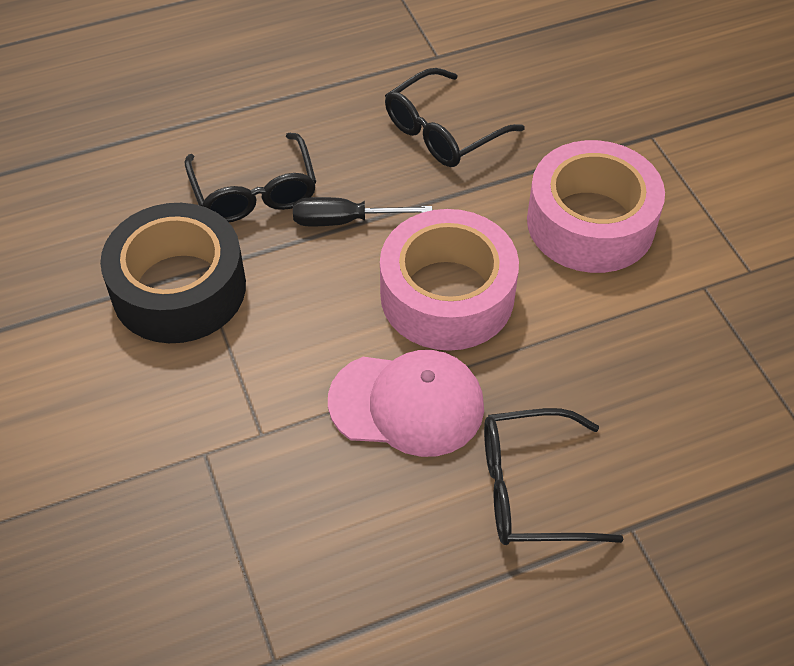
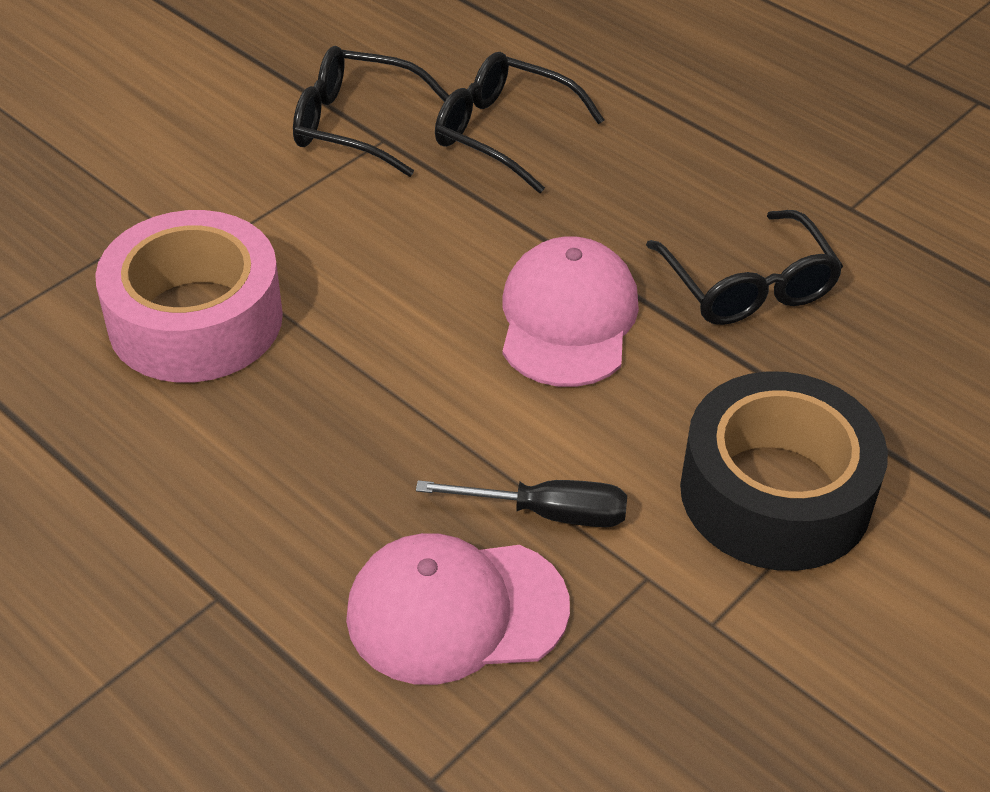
pink cap: [328,350,484,457] = 1 -> [346,533,570,685] [502,236,639,387] = 2
pink tape: [380,209,519,351] [527,140,665,273] = 2 -> [95,210,283,383] = 1

